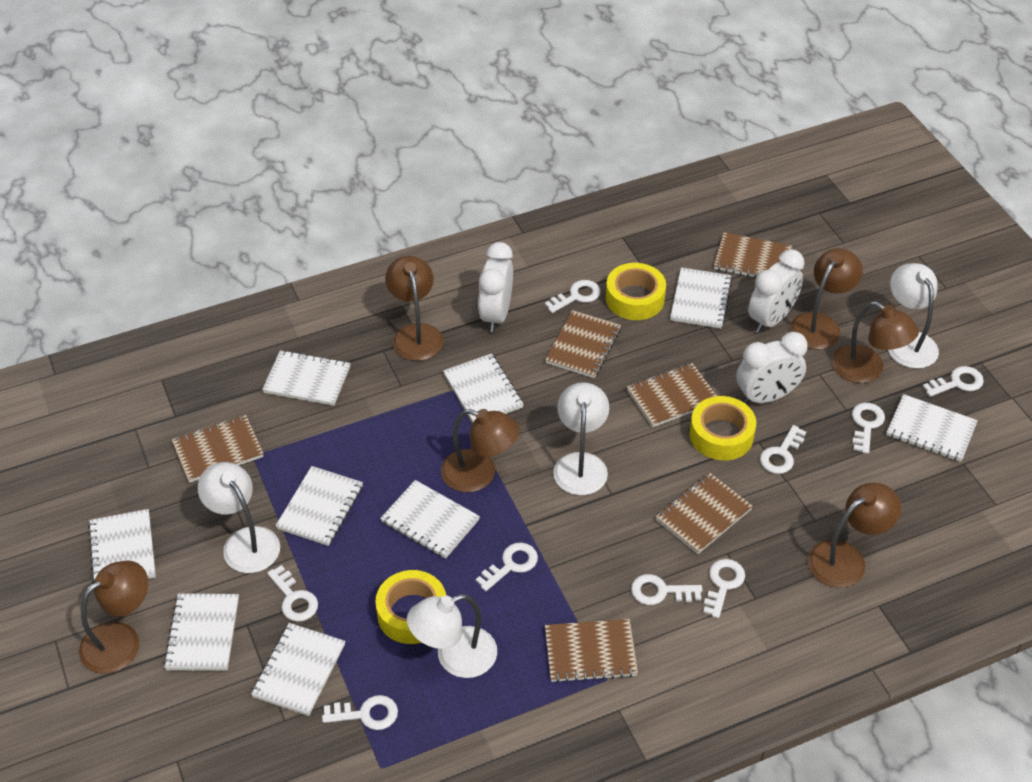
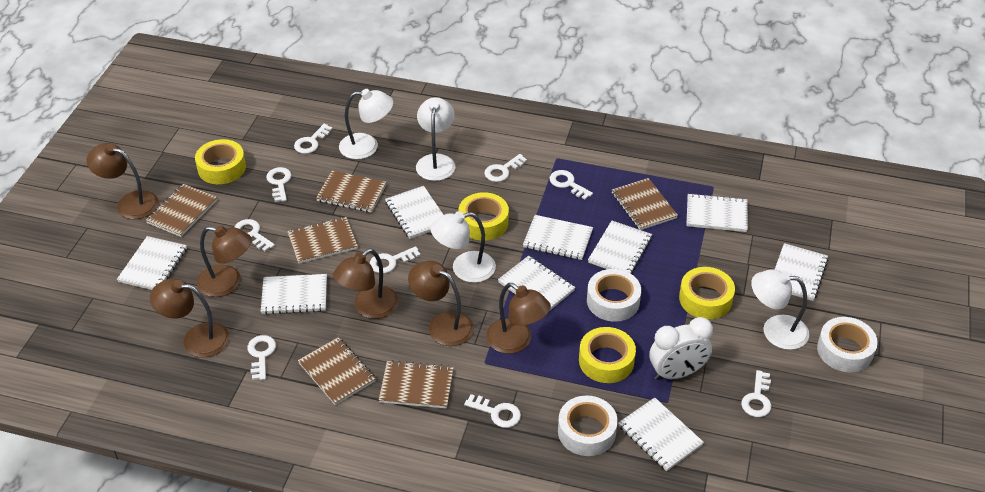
white clock: [478,242,513,332] [736,332,808,404] [748,249,805,333] = 3 -> [649,317,713,380] = 1
white tape: none = 0 -> [558,395,618,456] [587,269,641,322] [817,317,878,372] = 3
yellow tape: [375,570,446,644] [606,263,666,320] [690,396,756,461] = 3 -> [195,139,246,184] [459,192,509,240] [579,327,636,383] [679,267,735,319] = 4

